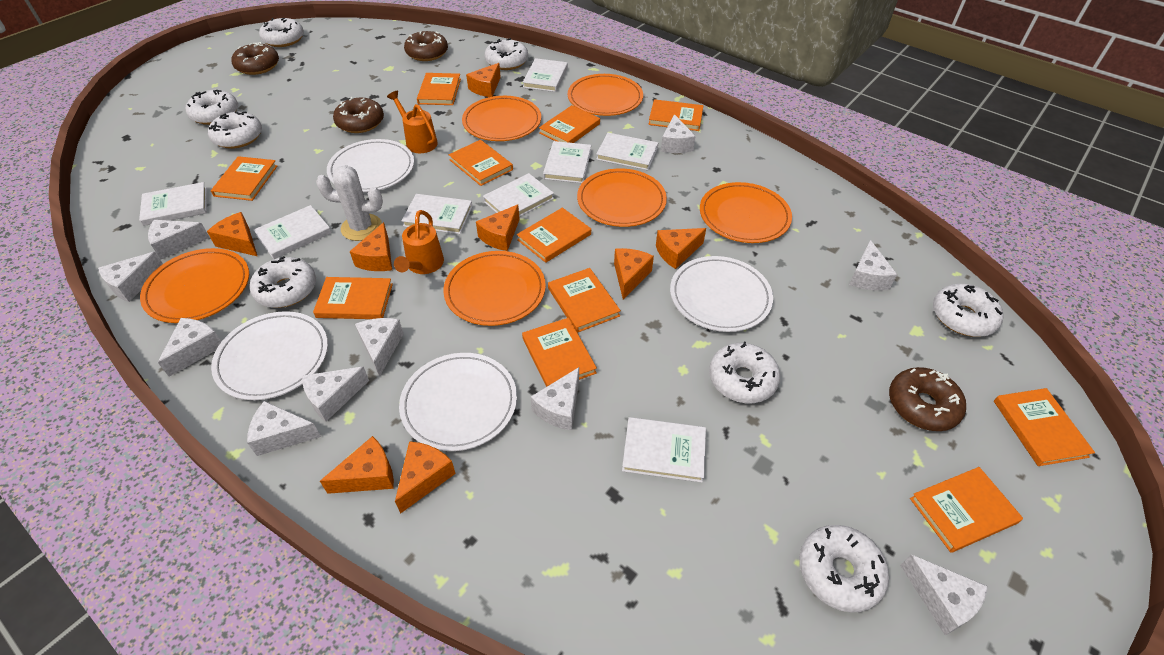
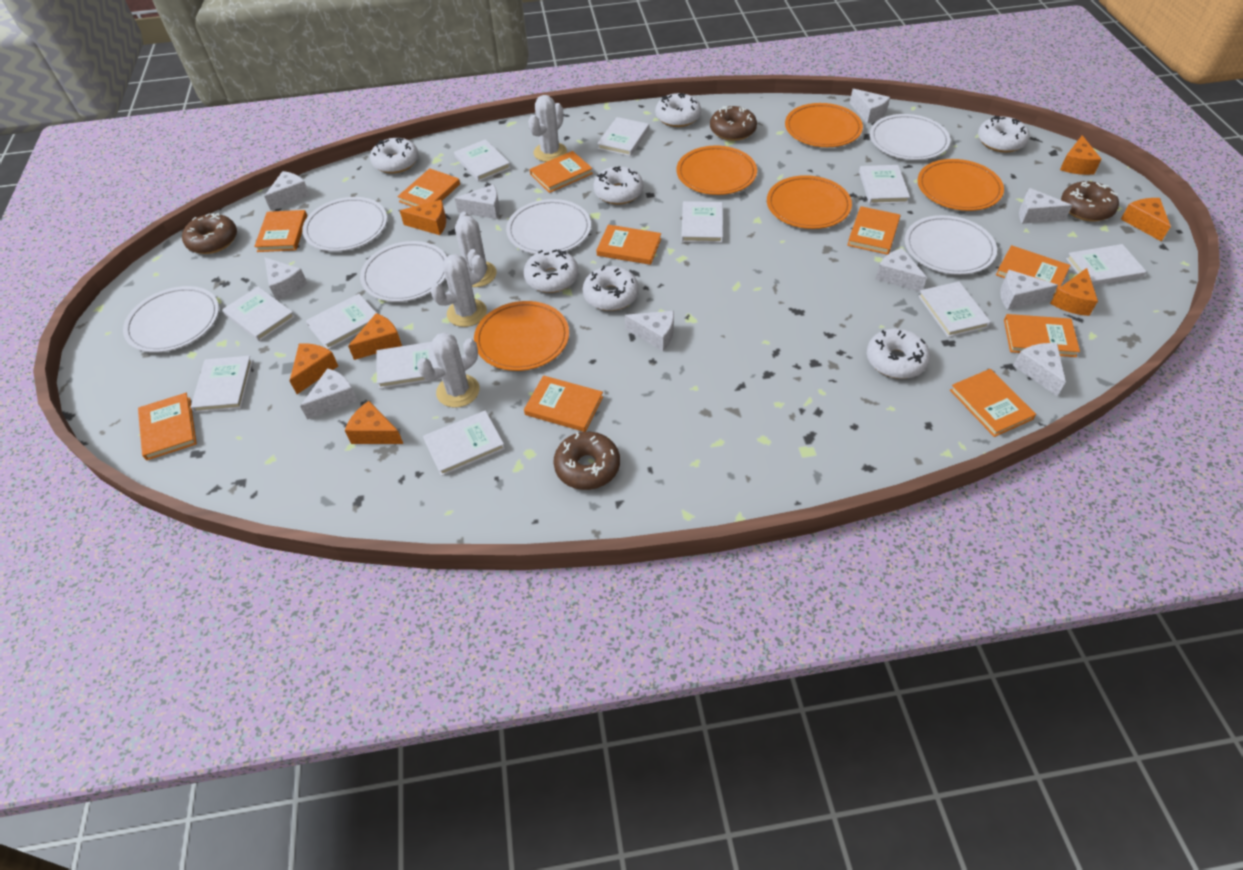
orange book: [211,156,277,201] [313,277,393,319] [417,73,461,105] [449,140,513,186] [517,208,591,263] [522,318,597,387] [539,105,600,143] [548,268,621,333] [649,99,704,131] [910,467,1023,553] [994,388,1095,466] = 11 -> [138,393,197,460] [254,210,307,252] [397,168,460,207] [524,375,603,432] [530,151,593,193] [596,225,661,265] [847,206,900,255] [950,369,1036,437] [996,245,1071,295] [1004,314,1080,357] = 10
orange cheese: [207,212,257,256] [320,436,394,494] [350,222,392,271] [395,441,456,514] [466,63,501,97] [476,204,520,251] [614,248,654,300] [656,228,706,269] = 8 -> [290,343,338,394] [345,401,403,444] [348,313,402,360] [400,200,446,235] [1050,268,1098,316] [1060,135,1102,175] [1121,198,1171,242] = 7
orange plate: [140,248,249,323] [443,251,546,326] [462,96,541,141] [568,74,643,116] [577,168,667,227] [700,182,792,243] = 6 -> [474,301,569,371] [676,146,757,195] [767,175,852,229] [785,103,863,147] [917,159,1004,211] = 5
orange watering can: [387,91,438,153] [394,210,444,274] = 2 -> none = 0
white book: [139,182,207,226] [254,205,332,259] [402,194,473,234] [483,173,554,217] [522,58,568,92] [543,141,591,183] [596,133,658,170] [622,417,706,483] = 8 -> [191,356,253,413] [222,287,295,341] [306,294,376,350] [377,342,442,389] [423,410,505,476] [454,139,511,182] [597,117,649,156] [681,201,723,243] [859,165,910,204] [918,282,991,337] [1066,244,1146,286] = 11
white cactus: [316,165,383,241] = 1 -> [417,332,480,408] [430,254,487,327] [455,212,497,287] [528,95,567,162] = 4
white donut: [186,90,238,125] [208,112,262,149] [250,256,316,308] [259,18,304,47] [484,38,528,70] [709,341,780,403] [799,525,889,613] [933,284,1004,337] = 8 -> [370,138,419,174] [524,249,579,293] [582,265,639,311] [593,166,643,205] [655,93,701,127] [867,329,930,379] [978,116,1030,153] = 7
white plate: [211,311,328,400] [327,139,414,192] [399,353,517,451] [670,256,773,332] = 4 -> [123,286,219,353] [302,197,387,251] [360,241,447,302] [506,199,591,254] [870,114,950,160] [905,215,997,275] = 6

